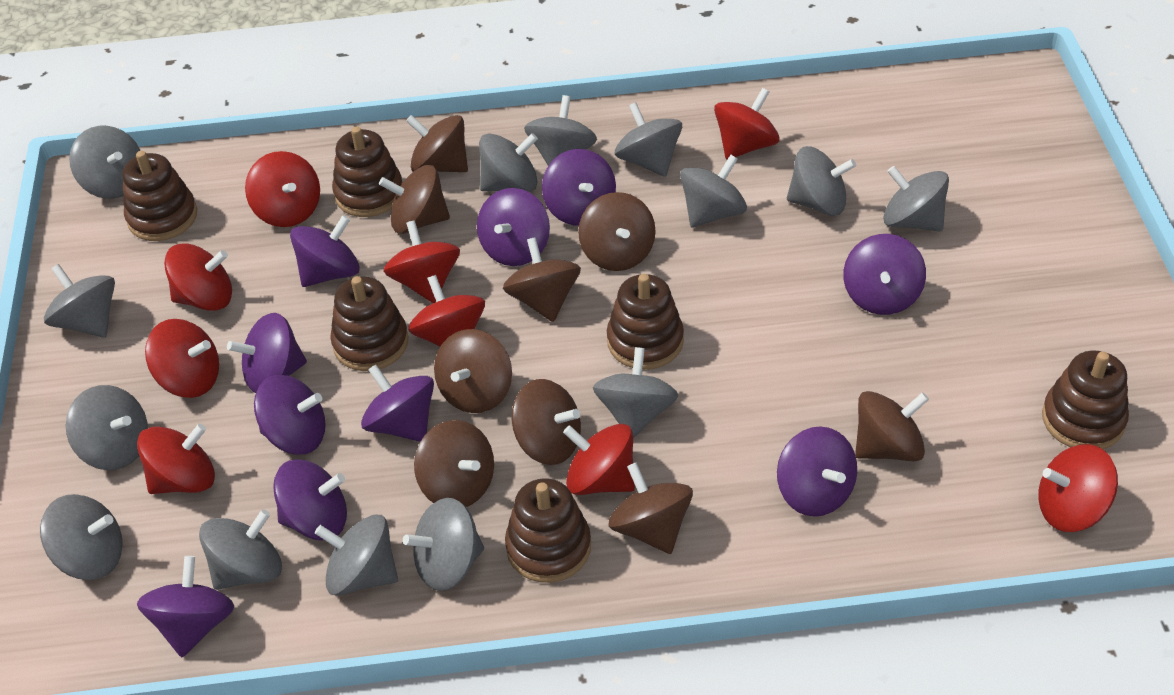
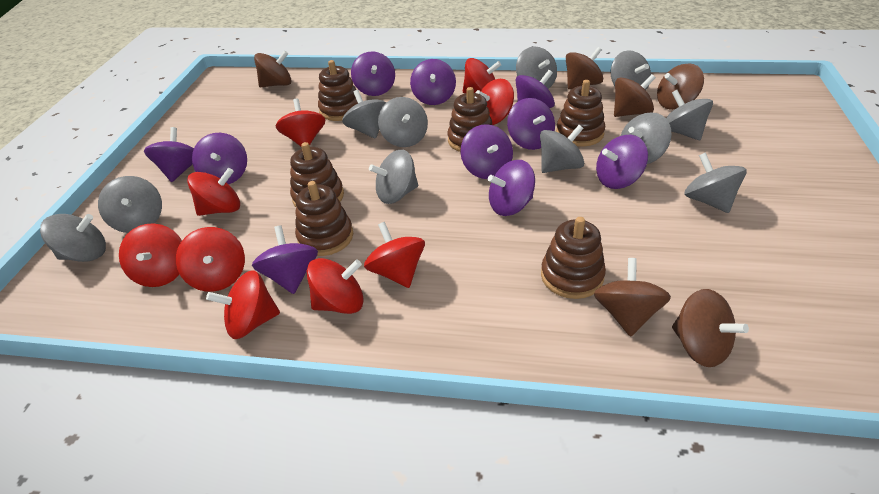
brown spinning top: [379,165,450,234] [406,115,468,172] [414,420,494,507] [434,329,512,413] [503,237,581,322] [512,379,581,465] [578,192,656,271] [609,463,693,554] [855,391,929,461] = 9 -> [254,50,292,87] [566,47,603,89] [594,258,671,337] [614,74,656,117] [657,64,704,110] [672,289,749,367] = 6
grey spinning top: [40,494,123,580] [44,264,115,337] [66,385,148,470] [69,126,140,199] [199,509,282,590] [315,515,398,596] [403,498,484,591] [479,133,538,192] [524,95,597,165] [593,347,678,438] [614,102,682,177] [680,155,747,228] [787,146,856,216] [883,166,949,232] = 14 -> [40,214,106,262] [98,176,162,233] [342,90,386,139] [369,150,418,204] [378,97,428,147] [516,46,557,89] [540,125,584,173] [611,50,651,90] [621,112,672,164] [666,90,713,140] [684,152,747,213] = 11

